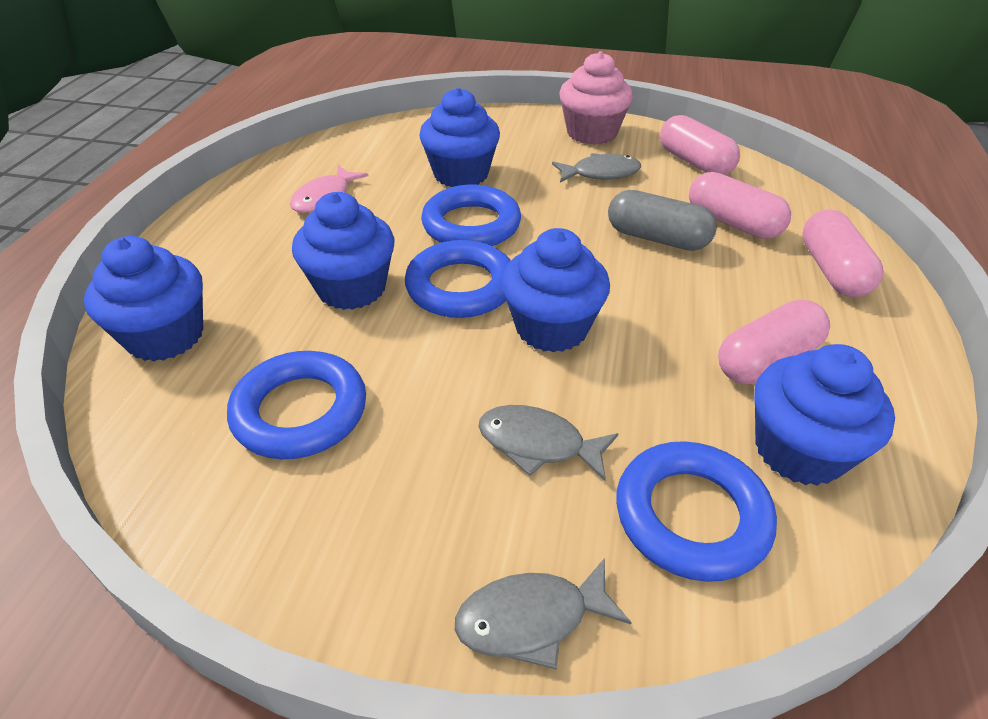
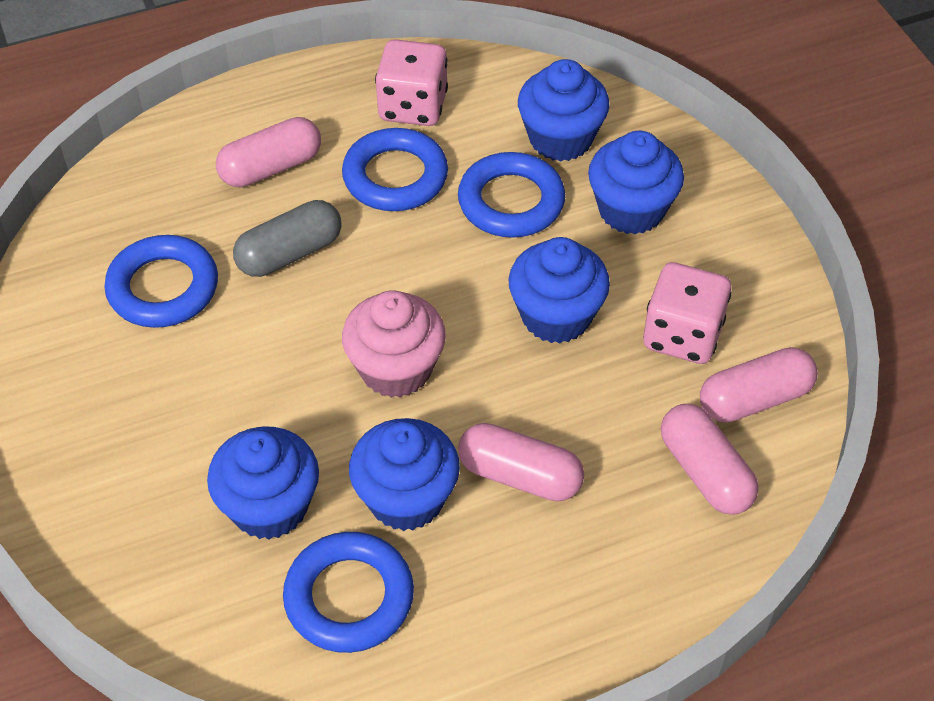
grey fish: [455,558,632,670] [479,405,618,481] [552,153,641,183] = 3 -> none = 0
pink dice: none = 0 -> [375,39,448,126] [643,262,732,364] = 2
pink fish: [290,165,368,213] = 1 -> none = 0

